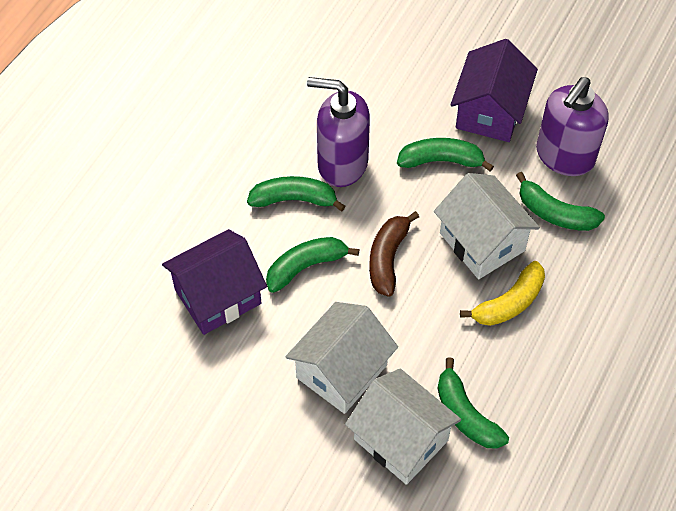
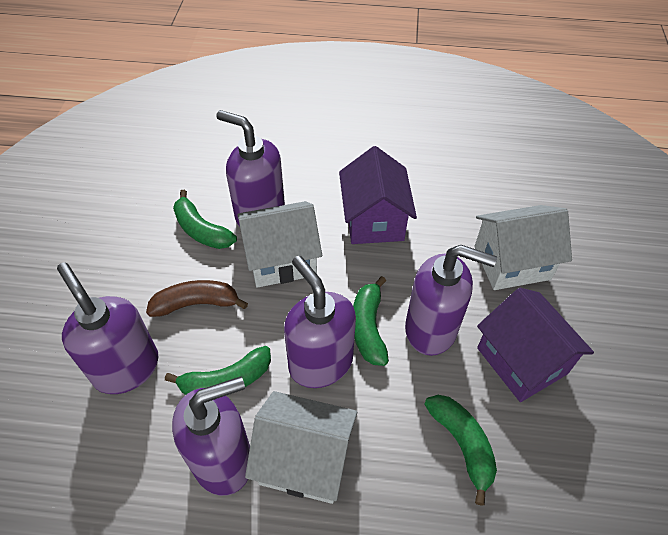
green banana: [247,176,346,211] [266,237,360,293] [397,138,494,172] [437,357,509,449] [516,172,605,231] = 5 -> [165,346,271,395] [173,190,237,249] [353,276,389,366] [424,395,497,506] = 4
purple soap dispenser: [307,77,370,187] [536,77,609,176] = 2 -> [57,262,158,394] [172,376,250,496] [216,110,285,227] [284,255,356,388] [405,245,497,356] = 5
yellow banana: [460,261,545,326] = 1 -> none = 0

